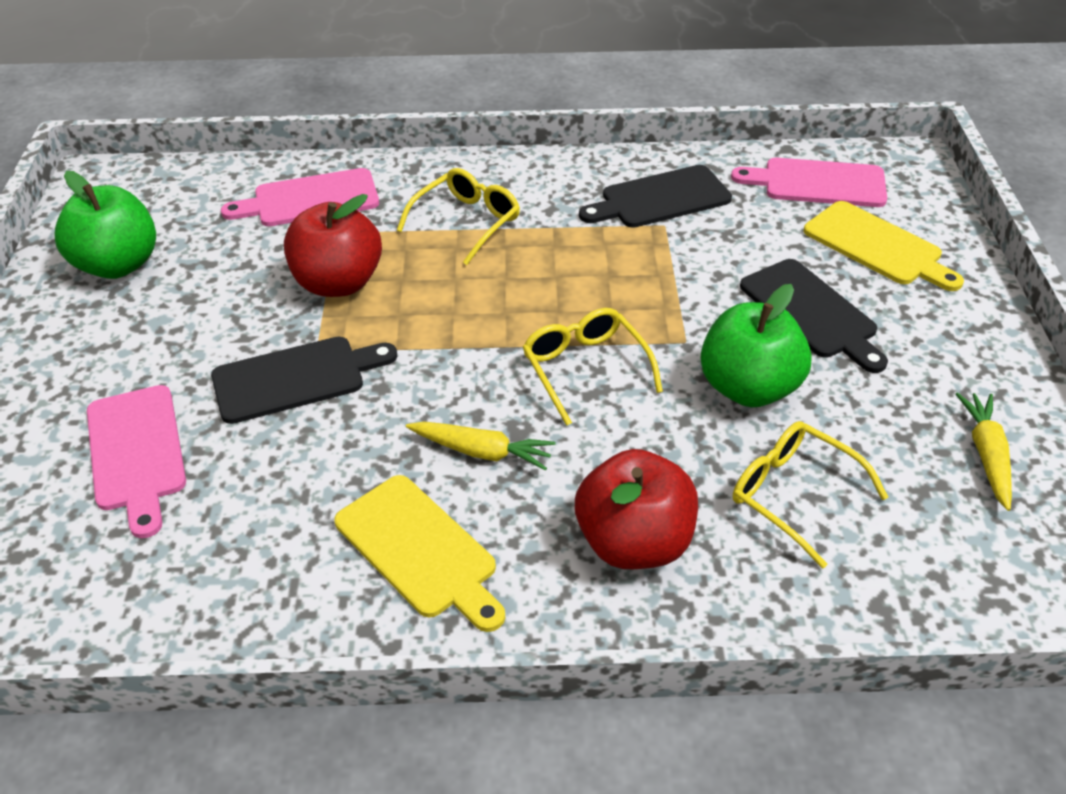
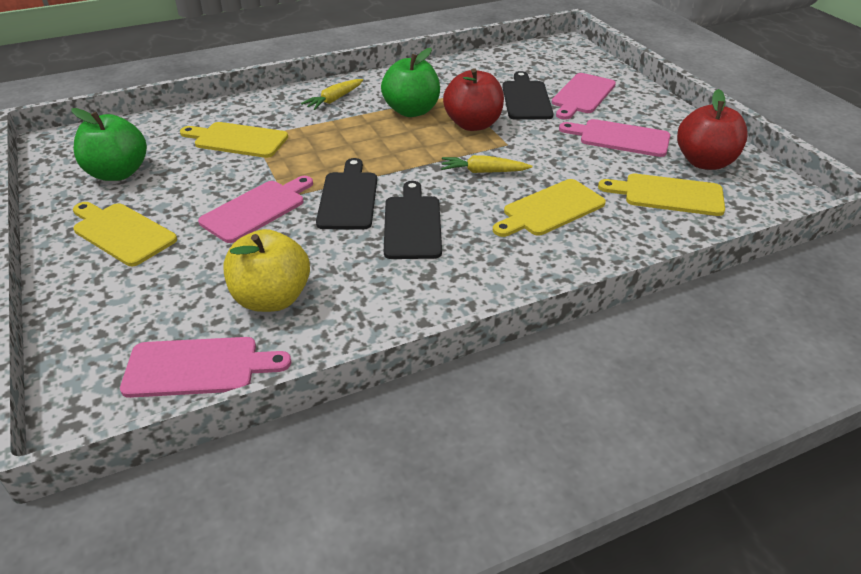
pink cutting board: [87,385,186,538] [221,168,379,226] [731,158,887,207] = 3 -> [120,337,291,398] [198,176,313,243] [552,73,616,120] [559,119,670,157] = 4
yellow apple: none = 0 -> [223,229,310,312] = 1
yellow cutting board: [334,475,505,632] [804,201,964,291] = 2 -> [73,202,177,266] [180,122,288,158] [493,179,606,237] [598,174,725,216] = 4
yellow glasses: [397,168,520,265] [522,308,663,426] [733,421,888,569] = 3 -> none = 0

